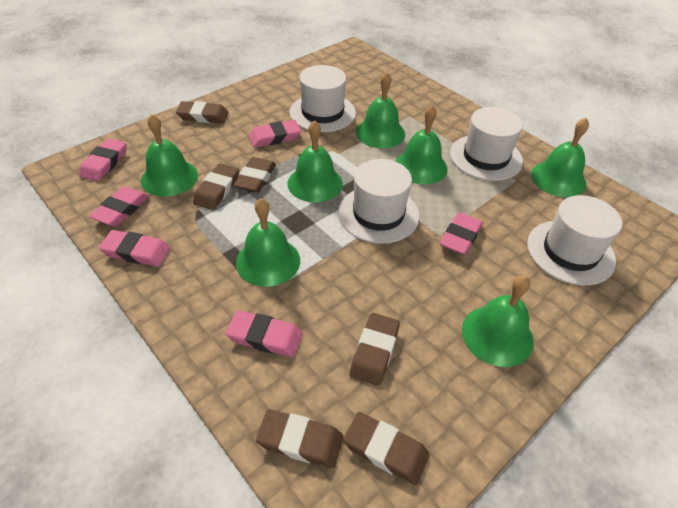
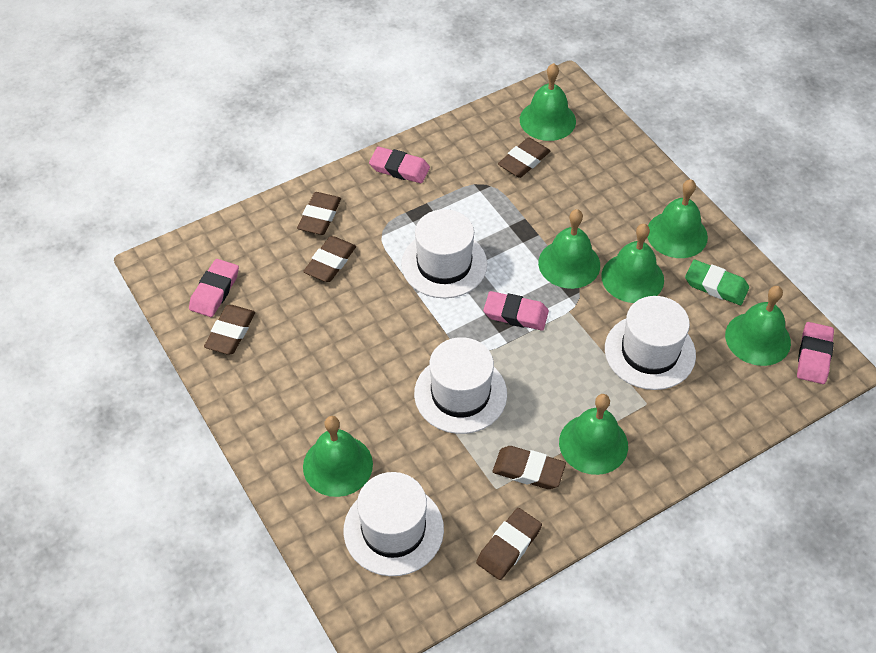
green eraser: none = 0 -> [685,260,749,305] = 1
pink eraser: [79,138,127,181] [89,186,149,226] [99,230,170,267] [226,311,302,357] [249,120,301,148] [440,213,483,255] = 6 -> [189,259,239,317] [369,147,430,183] [483,291,549,330] [797,322,834,384] = 4

